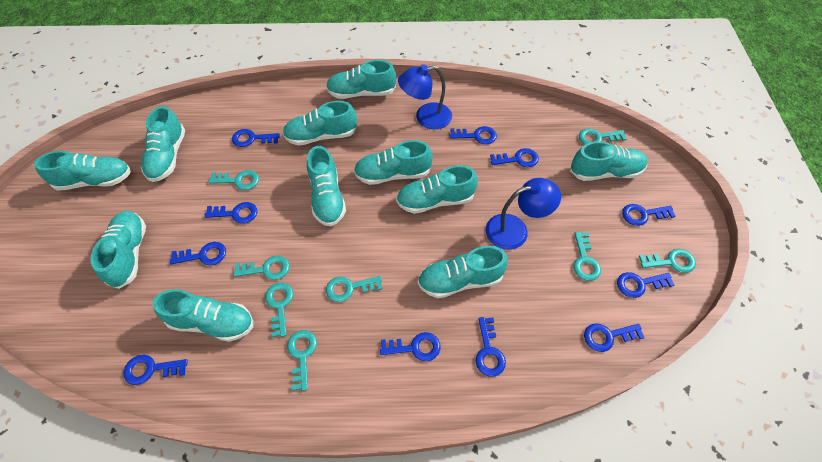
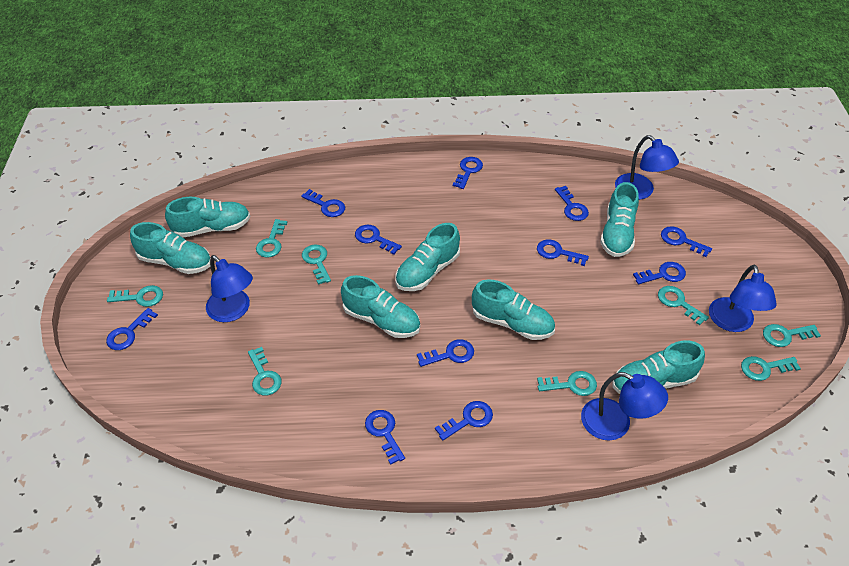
blue lamp: [398,64,452,129] [486,178,561,250] = 2 -> [206,255,253,322] [581,372,668,440] [615,135,679,200] [709,265,777,332] = 4
turquoise shoe: [34,151,131,191] [90,211,146,289] [141,106,185,182] [152,289,253,342] [283,101,357,146] [307,146,346,226] [326,60,396,99] [354,140,433,185] [396,165,478,214] [418,246,508,298] [570,141,648,181] = 11 -> [130,222,211,274] [165,197,251,237] [341,275,420,338] [395,223,460,291] [472,279,555,340] [600,182,639,257] [612,341,705,394] = 7

